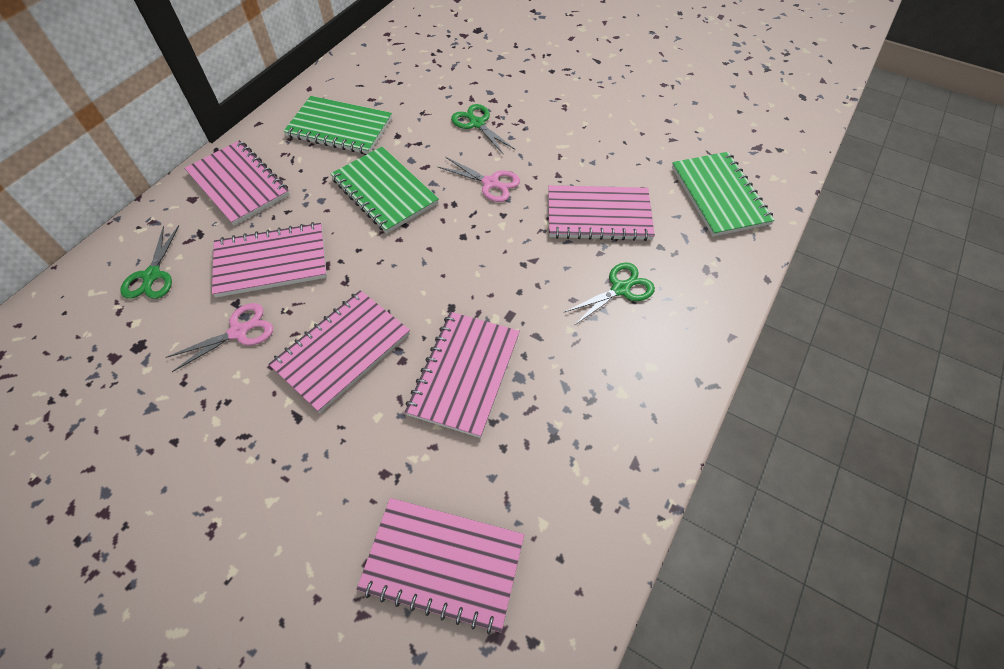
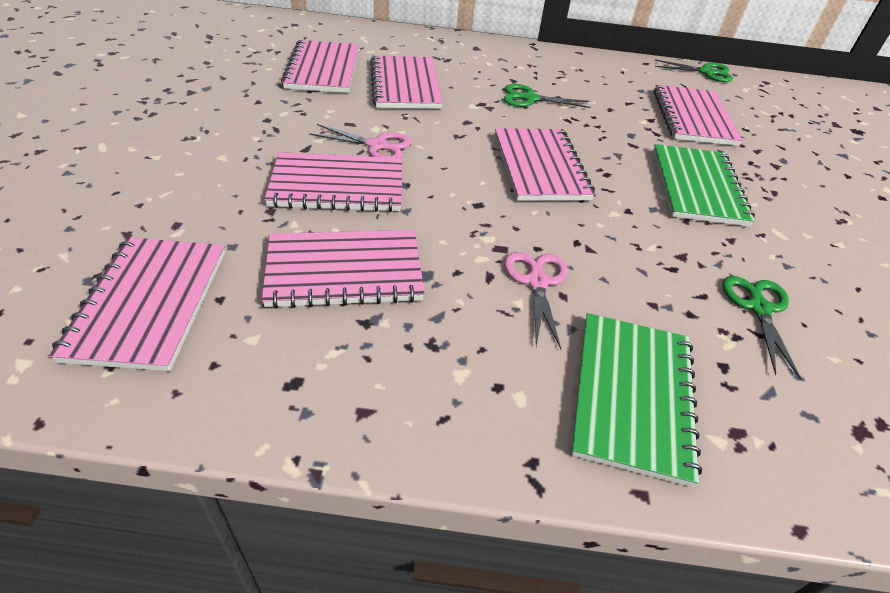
green notebook: [283,96,392,154] [331,147,439,234] [672,152,775,237] = 3 -> [571,313,702,487] [653,144,755,227] = 2
pink notebook: [184,140,290,226] [212,222,327,297] [269,290,410,413] [356,498,524,634] [405,312,520,438] [549,185,655,241] = 6 -> [49,237,225,371] [262,230,425,309] [264,152,403,212] [281,40,359,93] [370,56,443,109] [495,128,595,201] [654,85,743,146] = 7

